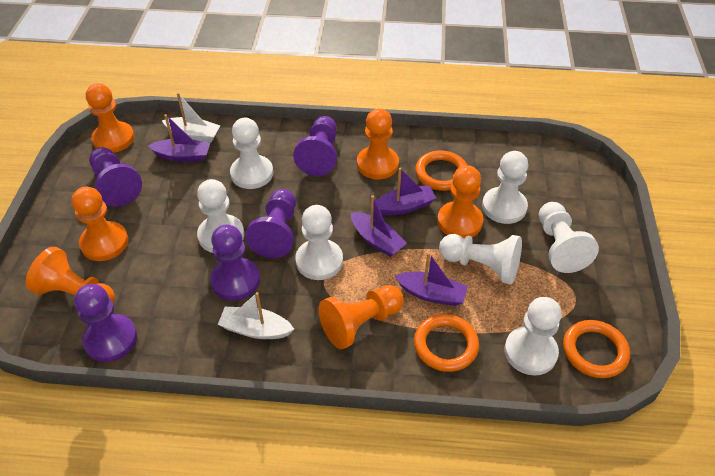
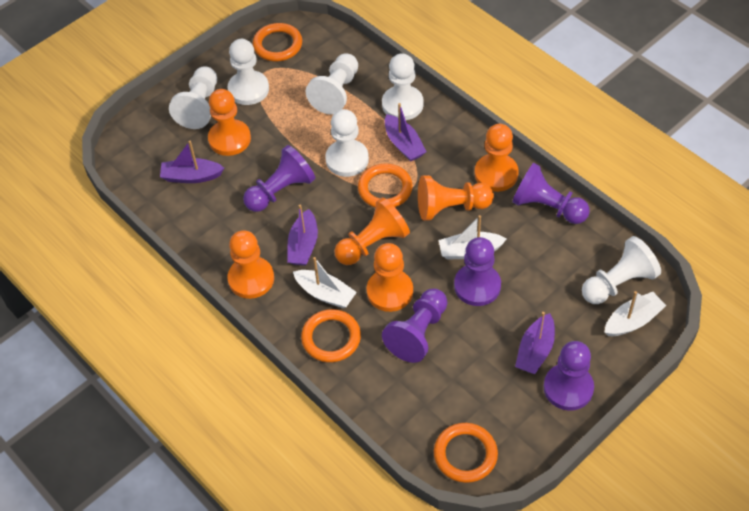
orange ring: [414,314,479,372] [415,151,467,191] [563,320,630,378] = 3 -> [253,23,302,61] [301,309,361,363] [358,163,413,208] [434,423,498,483] = 4
white boat: [162,93,220,142] [218,292,294,339] = 2 -> [293,257,357,309] [439,215,507,260] [604,291,666,336] = 3
white pawn: [197,179,244,253] [230,118,273,189] [295,205,343,280] [439,234,522,285] [482,151,528,224] [504,297,562,375] [539,202,599,273] = 7 -> [169,66,217,129] [228,39,269,105] [306,53,358,114] [325,109,369,177] [382,53,424,120] [582,236,661,304] = 6

